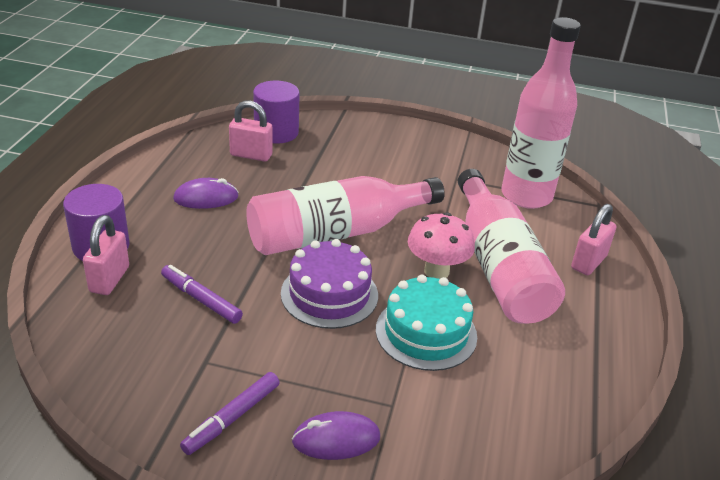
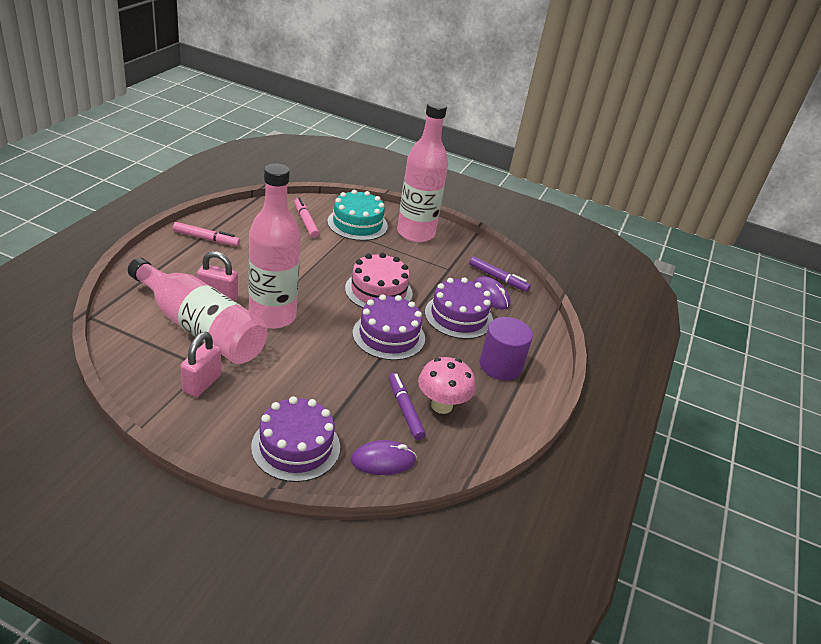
pink cake: none = 0 -> [345,253,413,308] = 1
pink marker: none = 0 -> [173,222,240,246] [294,197,319,238] = 2
pink padlock: [83,215,129,295] [229,101,273,162] [571,204,616,275] = 3 -> [180,332,221,397] [197,251,238,301] = 2
purple cake: [281,239,378,329] = 1 -> [251,396,340,482] [353,294,425,360] [425,277,493,339] = 3
purple cylinder: [63,184,130,261] [253,81,300,144] = 2 -> [480,317,533,380] = 1

